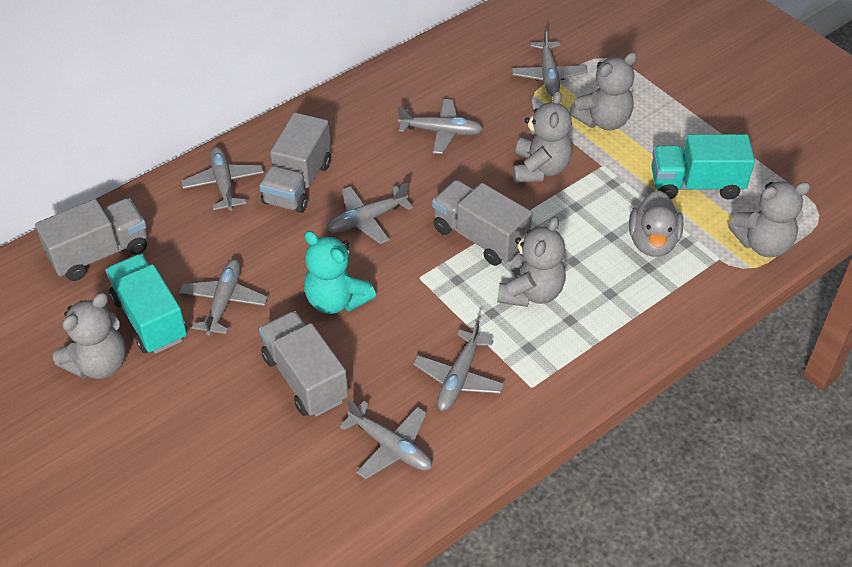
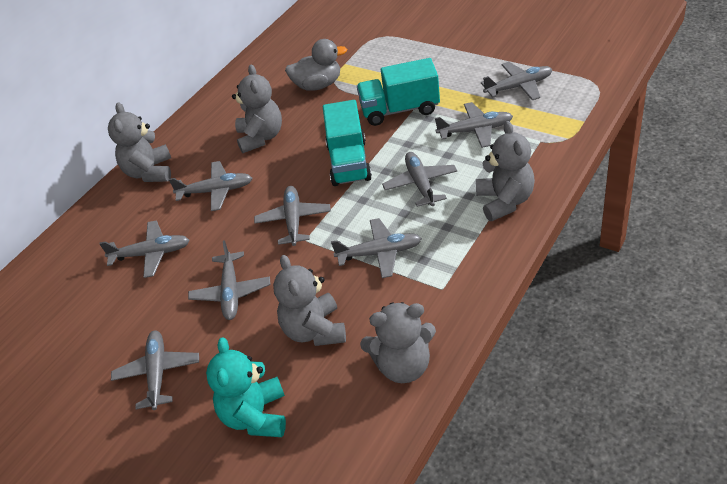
grey plane: [179,259,268,336] [181,147,264,211] [326,183,413,244] [339,399,432,479] [398,99,483,154] [413,320,504,411] [512,28,588,96] = 7 -> [99,220,190,278] [111,330,199,410] [169,161,252,211] [188,240,271,320] [254,186,331,246] [331,218,422,278] [382,152,457,207] [435,102,513,148] [481,62,552,100] = 9
grey truck: [35,198,147,281] [259,311,348,416] [260,112,331,213] [432,180,532,266] = 4 -> none = 0

